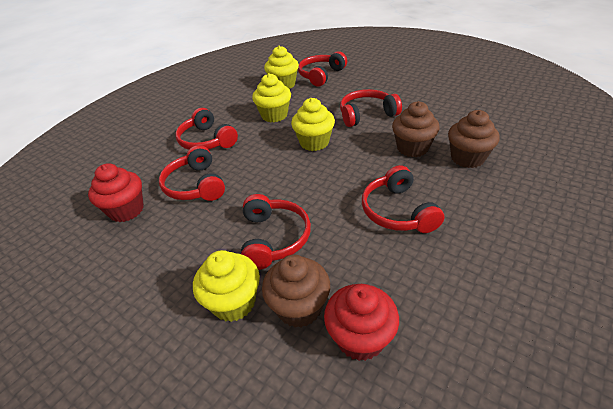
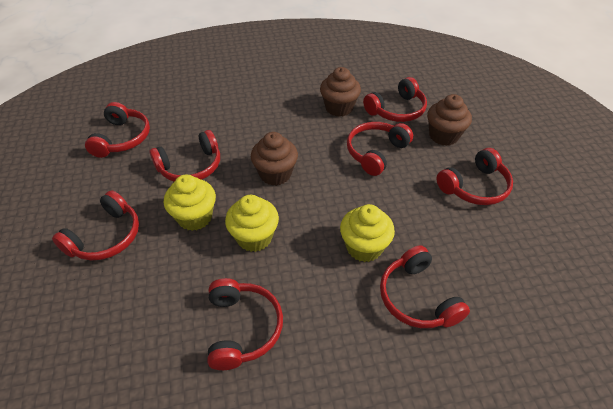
red cupcake: [88,163,144,222] [324,284,399,361] = 2 -> none = 0
red headphones: [159,145,225,201] [175,108,238,150] [241,194,311,270] [298,51,347,87] [340,89,402,127] [362,165,444,233] = 6 -> [52,190,139,260] [85,102,150,158] [149,130,220,182] [207,278,283,370] [347,122,413,176] [363,77,427,122] [380,245,470,328] [436,148,513,205] = 8
yellow cupcake: [193,250,260,322] [252,73,291,122] [264,46,299,89] [291,98,335,151] = 4 -> [164,175,216,231] [225,195,279,252] [340,204,395,262] = 3

